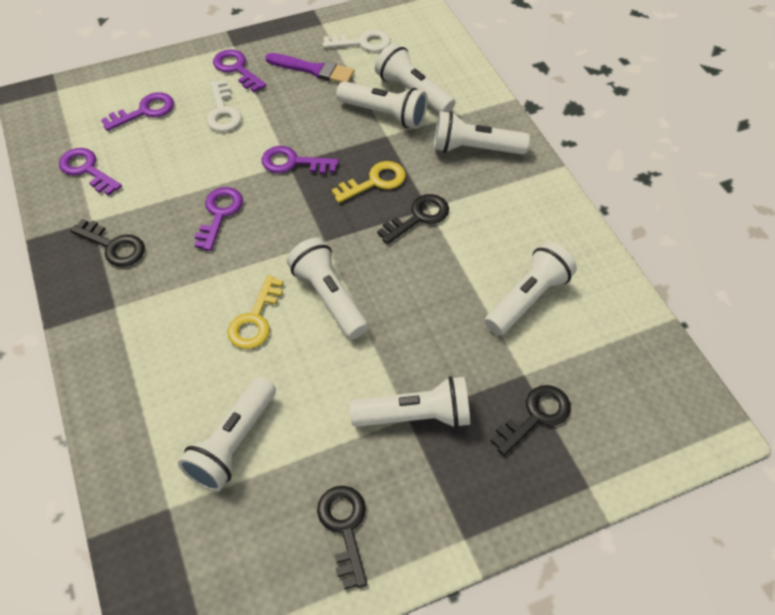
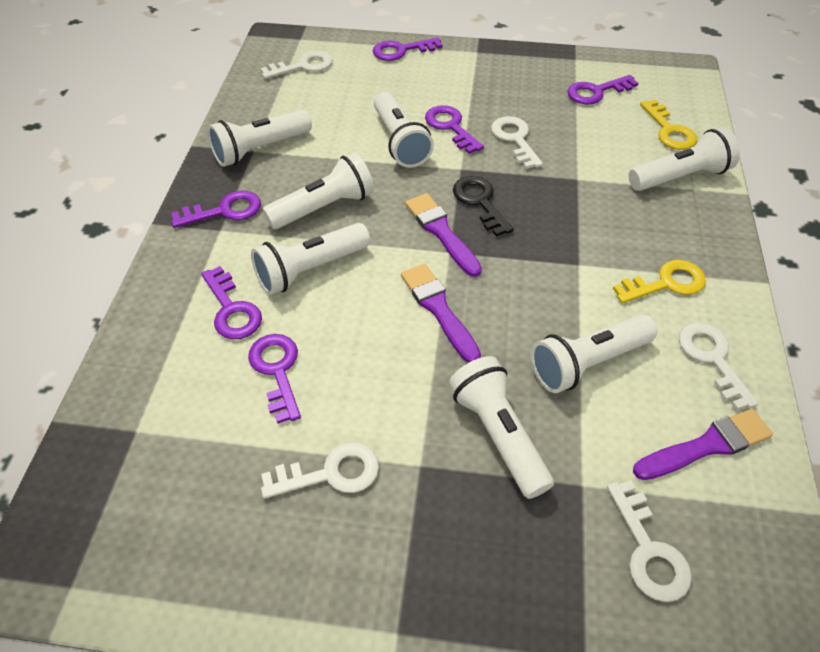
black key: [70,219,145,267] [317,486,367,589] [377,194,449,244] [490,385,571,456] = 4 -> [453,176,514,237] = 1
purple brush: [265,53,354,83] = 1 -> [401,264,481,363] [405,193,482,277] [633,409,773,480] = 3
purple key: [59,148,122,196] [101,92,174,131] [194,187,243,251] [213,49,267,92] [262,146,339,174] = 5 -> [171,190,261,228] [201,266,262,339] [248,334,301,424] [373,37,443,61] [425,105,484,154] [567,75,638,105] = 6
white key: [206,80,242,132] [323,30,391,52] = 2 -> [261,51,333,79] [261,442,379,499] [491,116,543,169] [607,480,692,602] [679,322,758,410] = 5

